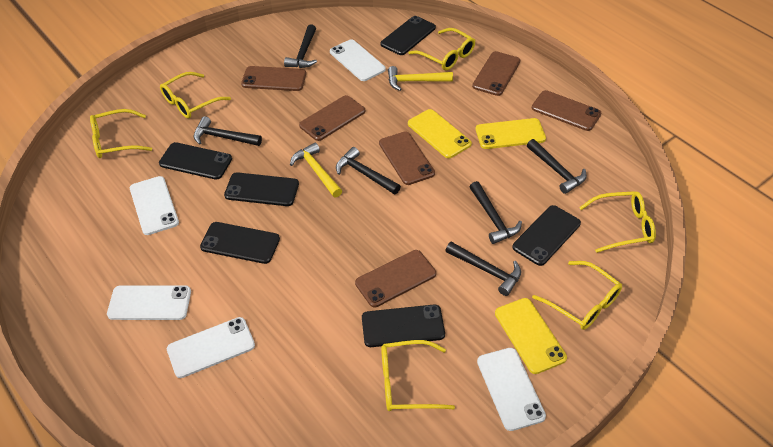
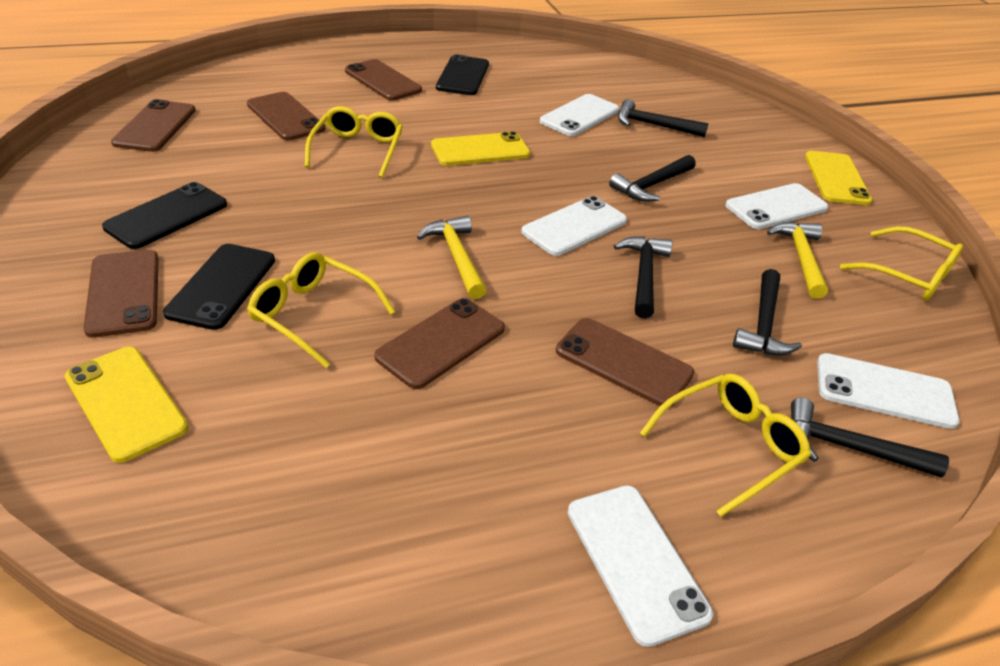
black hammer: [194,116,262,146] [284,24,317,68] [336,147,401,195] [445,242,521,296] [470,181,522,244] [527,139,587,194] = 6 -> [609,155,696,202] [614,236,673,319] [618,99,709,137] [733,269,802,356] [791,397,949,478] = 5
black phone: [159,142,232,180] [200,222,280,264] [224,172,299,206] [362,305,445,347] [381,16,436,55] [512,205,581,266] = 6 -> [102,182,227,249] [163,244,275,330] [436,54,489,95] = 3
yellow glasses: [90,109,152,158] [160,72,231,118] [381,340,455,411] [409,28,475,70] [532,261,622,330] [579,191,656,253] = 6 -> [247,252,395,368] [305,106,403,178] [640,374,811,517] [840,226,963,301] = 4

